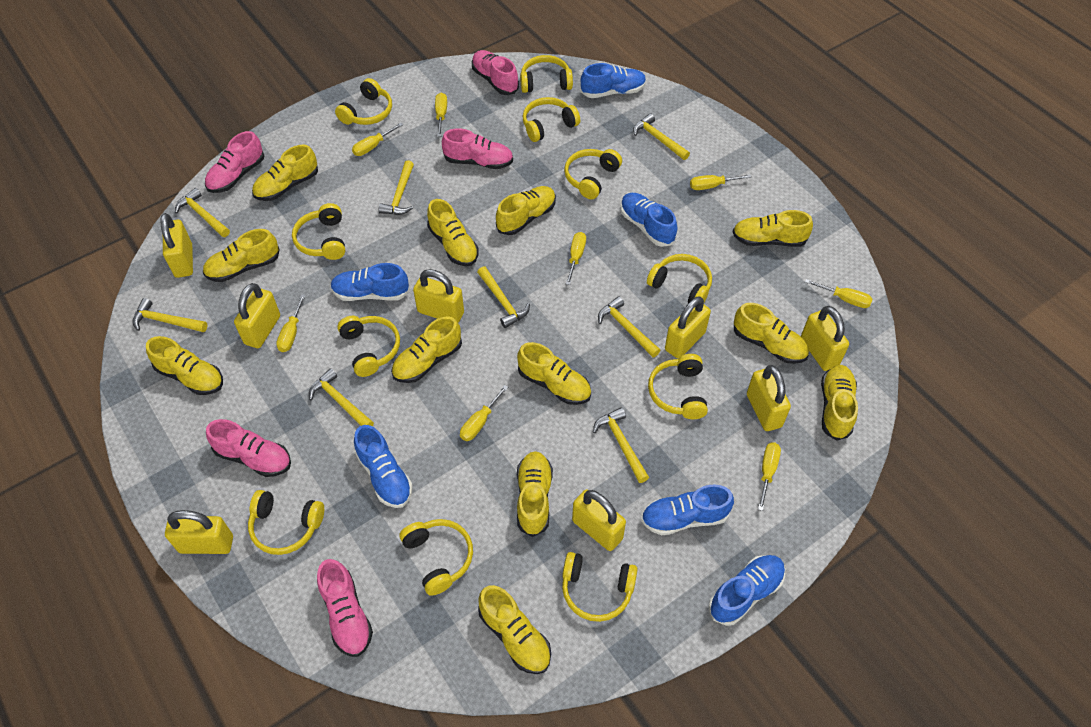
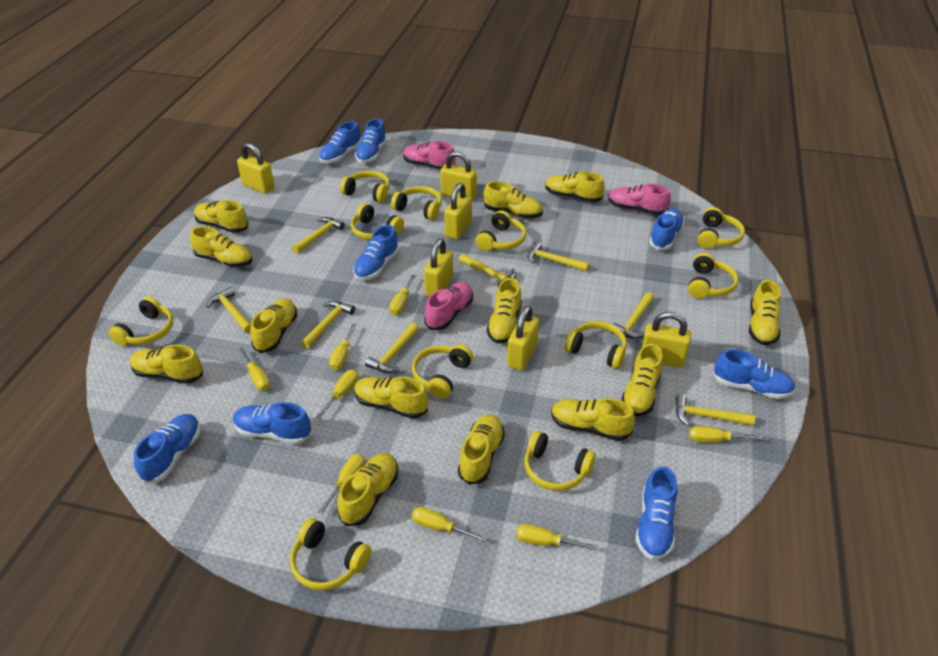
blue shoe: [330,263,410,301] [354,425,413,508] [581,63,646,98] [620,193,677,247] [641,484,734,535] [709,555,785,626] = 6 -> [134,414,201,484] [233,402,311,444] [319,121,361,163] [353,225,399,280] [355,118,387,163] [635,466,678,560] [649,209,684,250] [713,349,795,399] = 8
pink shoe: [205,131,264,193] [206,419,291,477] [317,559,373,657] [442,128,513,169] [472,50,519,95] = 5 -> [403,141,455,170] [424,282,473,330] [608,184,671,215] = 3
yellow padlock: [160,213,193,278] [165,510,233,554] [234,283,280,348] [413,269,464,323] [572,489,626,551] [665,296,711,358] [747,365,791,431] [801,306,849,371] = 8 -> [237,143,275,194] [424,238,453,297] [440,151,477,200] [444,183,472,239] [507,305,539,370] [642,312,691,368] = 6
yellow shoe: [146,336,223,395] [203,229,280,282] [252,144,318,201] [391,316,462,383] [427,199,479,266] [478,585,551,674] [496,186,556,235] [517,342,591,405] [517,451,553,537] [733,210,813,247] [734,303,809,364] [821,365,858,441] = 12 -> [130,345,203,384] [190,226,253,267] [194,200,249,233] [250,298,297,353] [338,453,398,526] [354,377,428,419] [458,414,505,485] [484,181,543,219] [487,278,522,343] [545,172,605,202] [551,398,635,441] [621,344,663,416] [749,280,781,345] = 13

